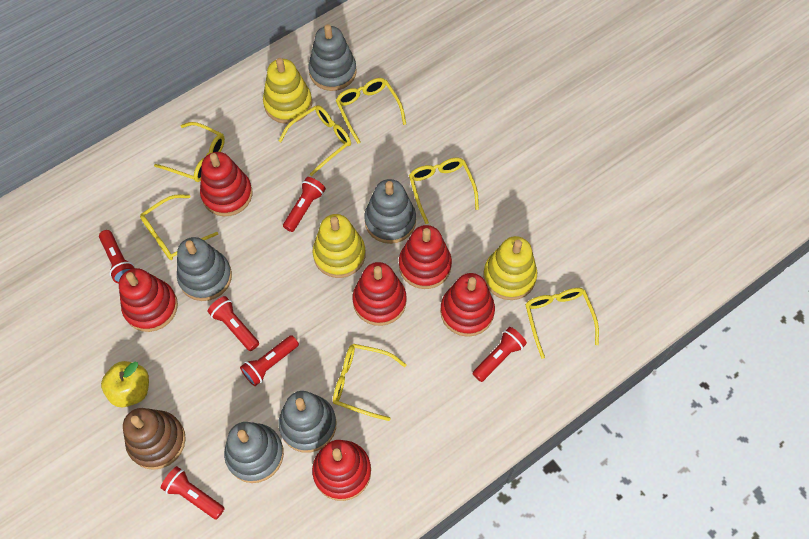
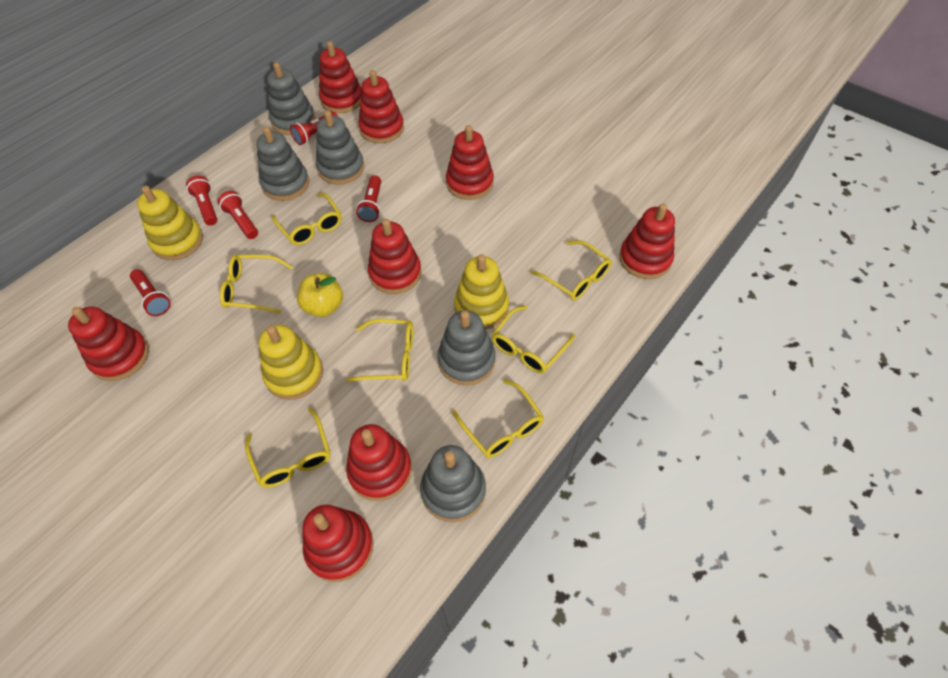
brown stacking toy: [123,408,186,470] = 1 -> none = 0
red flashlight: [99,230,135,283] [161,466,225,519] [208,296,259,351] [240,335,299,386] [283,177,326,232] [472,327,527,382] = 6 -> [130,269,171,316] [186,176,217,226] [217,191,258,239] [290,112,338,145] [356,175,381,222] = 5
red stacking toy: [119,268,178,332] [200,152,252,216] [312,440,371,501] [353,262,407,326] [399,225,452,289] [440,273,495,337] = 6 -> [68,307,149,381] [303,505,373,582] [319,41,362,113] [346,424,412,501] [358,70,404,143] [368,219,422,294] [446,125,494,200] [619,203,675,279] = 8

